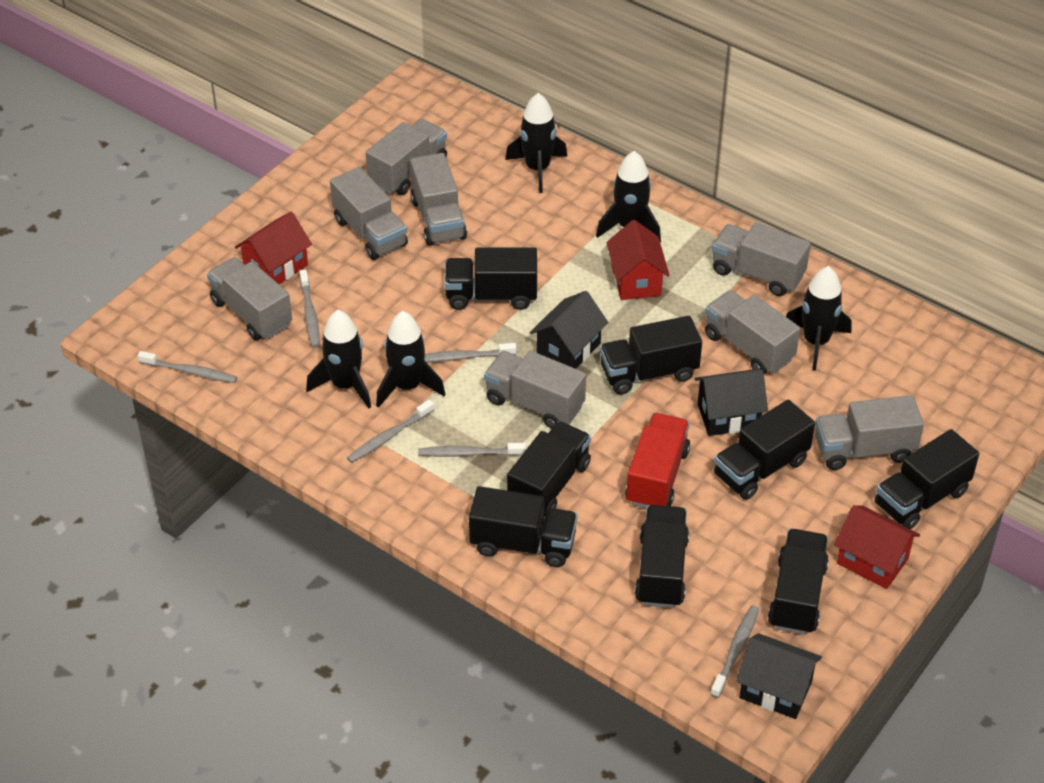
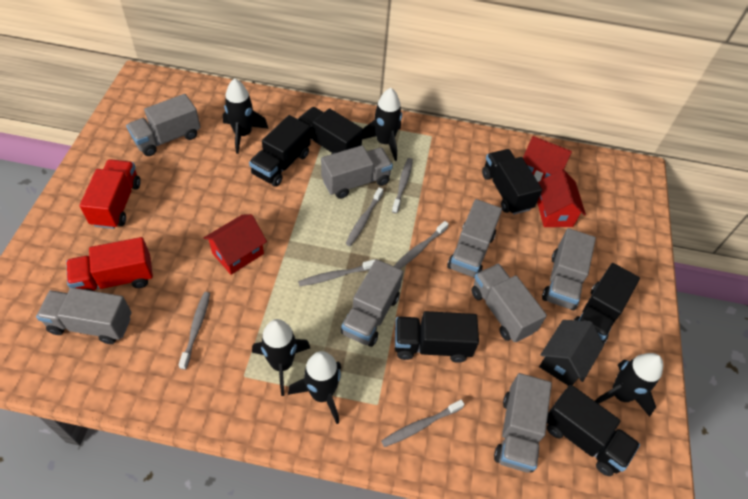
black house: [530,291,608,369] [695,370,768,436] [736,633,822,719] = 3 -> [539,320,604,386] = 1
black truck: [445,247,537,310] [469,486,577,567] [507,421,591,516] [600,316,702,394] [635,505,689,608] [714,400,815,500] [768,529,829,635] [875,429,979,529] = 8 -> [249,115,310,187] [298,107,363,154] [395,311,479,363] [482,149,542,215] [547,385,640,476] [574,263,640,344] = 6
red truck: [625,413,690,508] = 1 -> [66,237,153,291] [80,159,141,229] = 2

